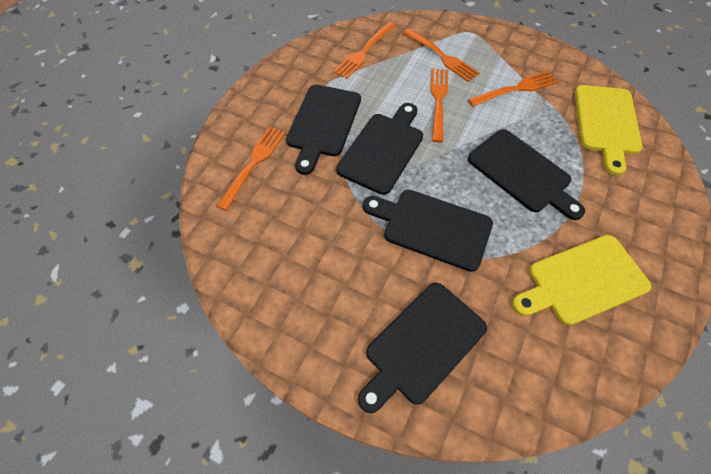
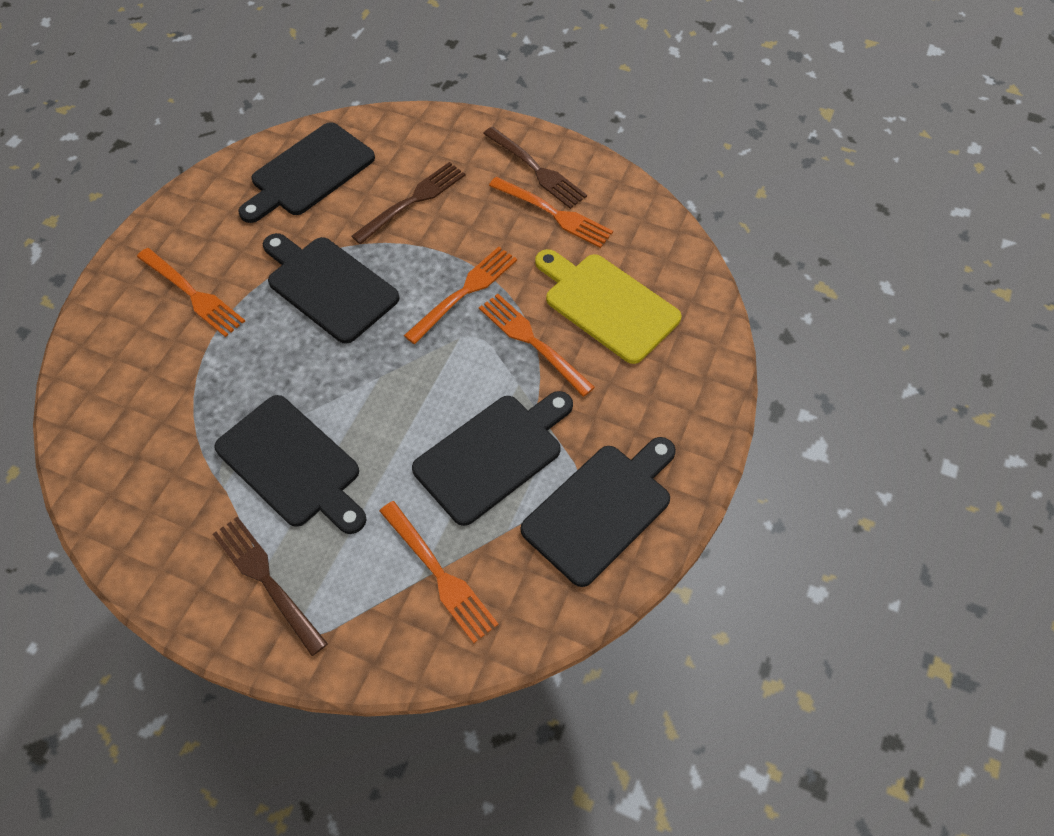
brown fork: none = 0 -> [213,516,328,656] [351,162,465,244] [483,127,587,209] = 3
yellow cutting board: [512,235,651,325] [575,85,643,175] = 2 -> [535,249,681,364] = 1

